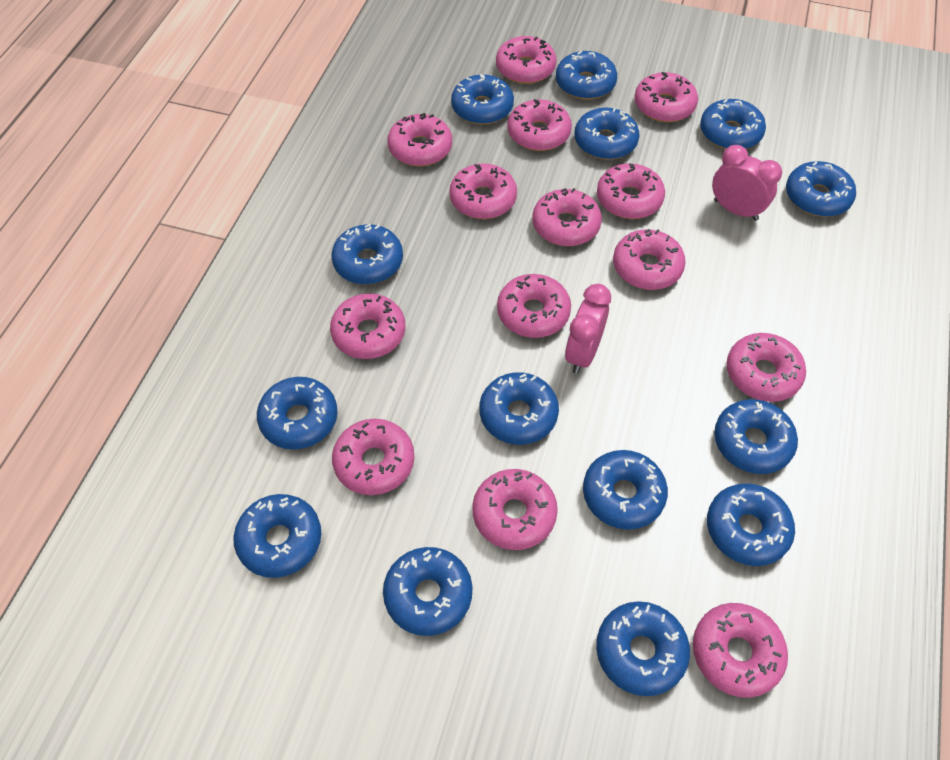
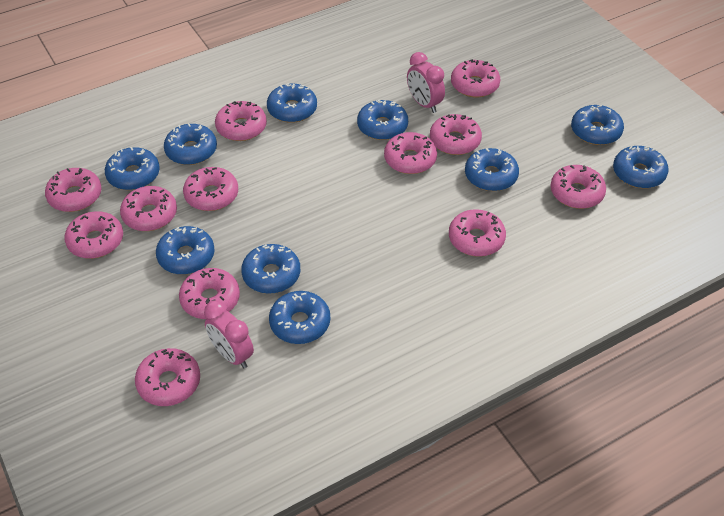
blue donut: [233,494,321,578] [257,377,338,449] [331,224,403,285] [383,547,472,636] [451,74,514,125] [479,372,559,445] [556,51,617,100] [574,108,639,160] [583,450,668,530] [596,601,690,696] [700,99,766,149] [707,483,795,566] [714,399,798,474] [786,161,856,217] = 14 -> [105,147,160,190] [156,226,215,275] [164,123,217,165] [241,244,300,294] [267,83,317,123] [269,291,330,344] [357,100,408,140] [465,148,519,191] [571,105,624,145] [613,146,668,188] = 10
pink donut: [330,293,405,359] [332,419,415,495] [388,113,452,166] [449,163,517,219] [472,469,558,550] [496,36,556,84] [497,274,571,338] [507,99,572,151] [532,188,602,246] [597,163,665,219] [613,229,686,290] [634,72,698,122] [693,603,788,698] [727,333,806,402] = 14 -> [45,168,101,212] [65,211,123,259] [120,186,177,231] [135,348,200,406] [179,268,240,319] [183,167,238,211] [215,101,267,141] [384,132,437,174] [430,114,482,155] [449,209,506,257] [451,59,500,98] [550,165,606,209] = 12

